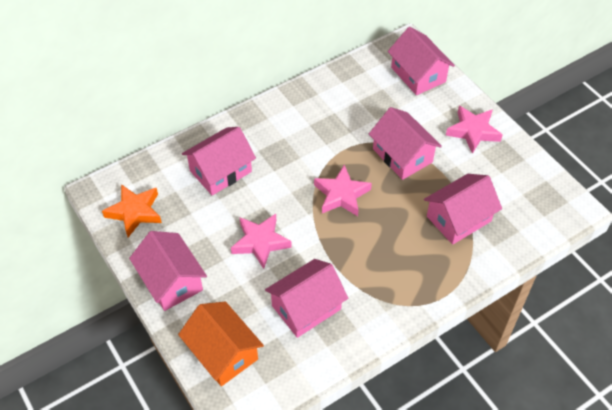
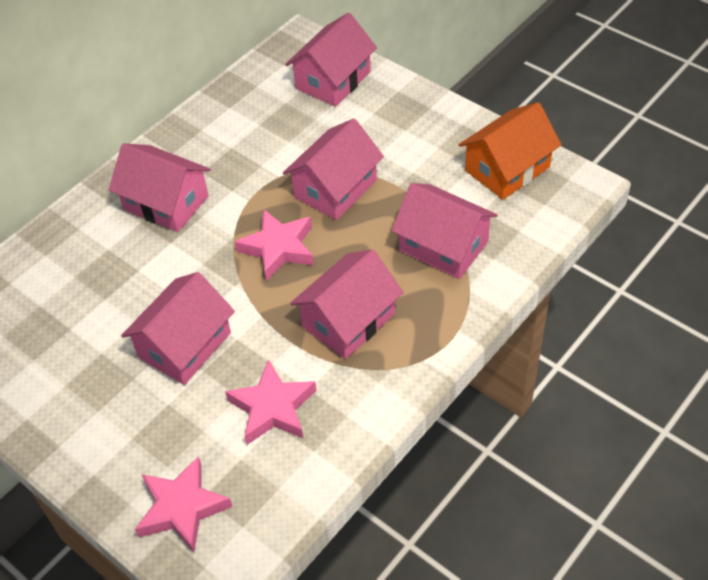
orange star: [102,184,162,237] = 1 -> none = 0

